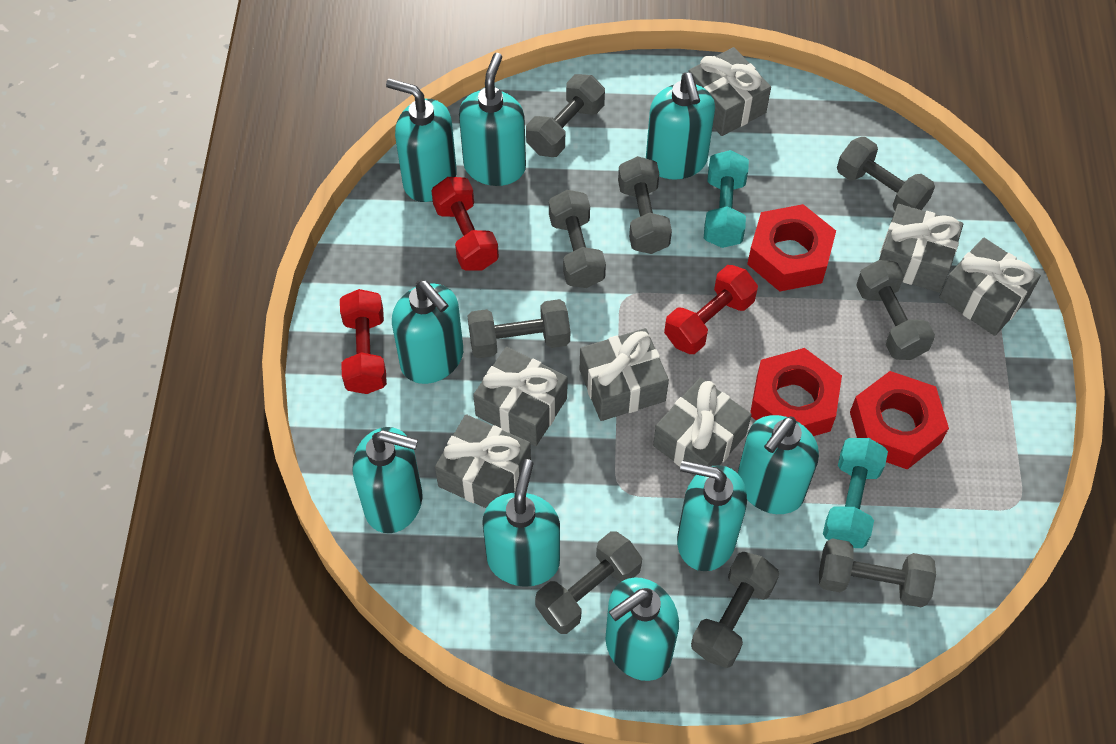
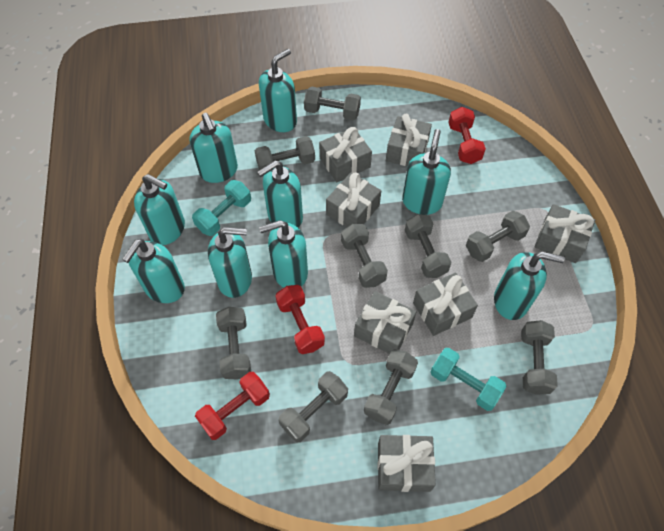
red nut: [747,204,836,291] [750,348,842,436] [850,371,949,469] = 3 -> none = 0

